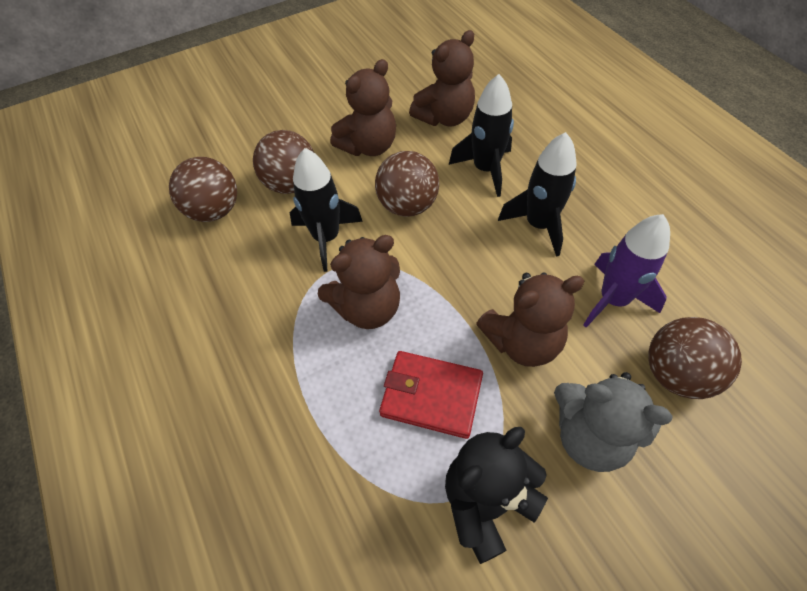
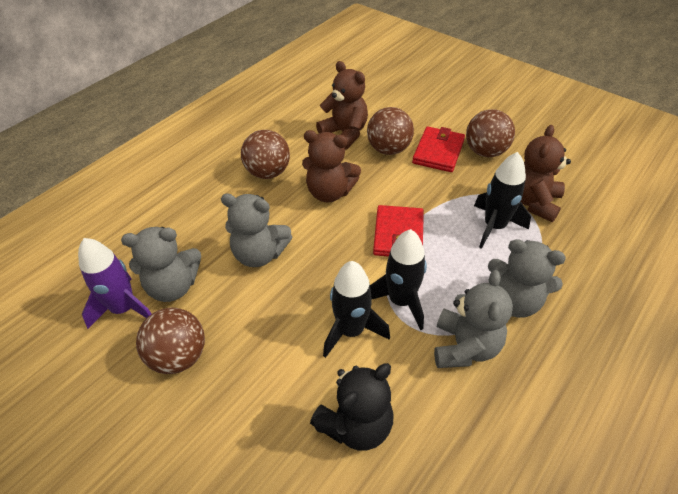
brown teddy bear: [318,235,400,329] [330,59,396,156] [409,30,475,126] [476,273,585,367] = 4 -> [302,130,361,203] [316,61,368,150] [521,125,571,222] = 3
grey teddy bear: [554,372,673,472] = 1 -> [121,227,201,302] [221,194,292,267] [434,270,513,368] [488,239,566,318] = 4
red wallet: [379,351,483,439] = 1 -> [373,205,424,257] [412,126,465,172] = 2

